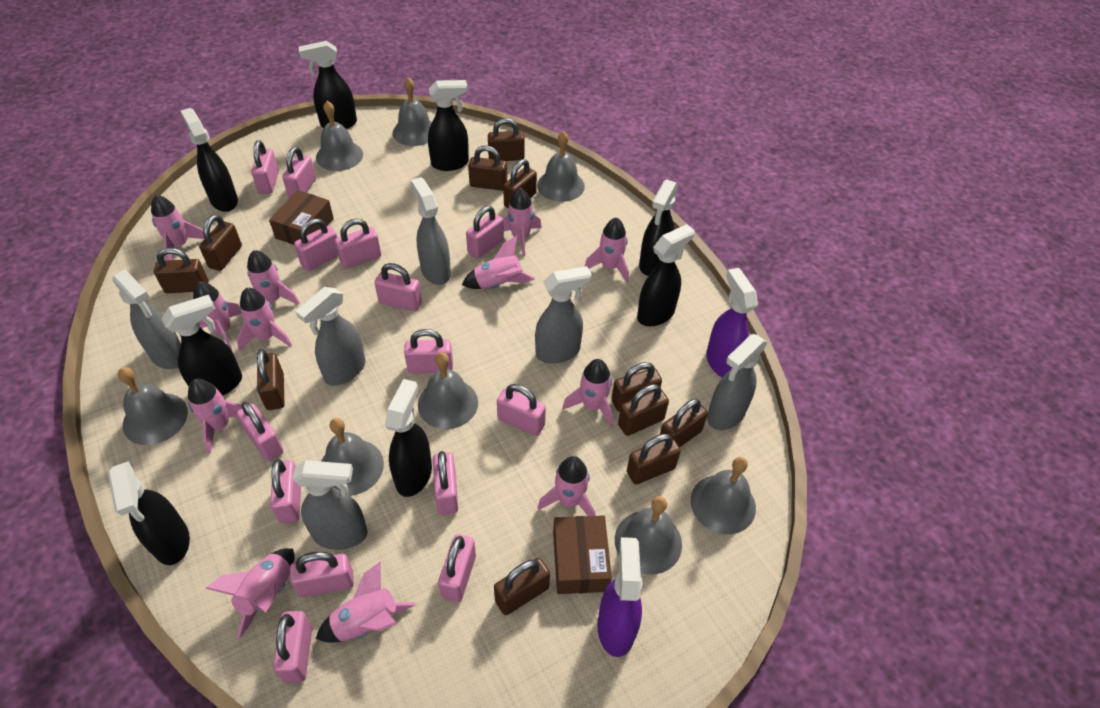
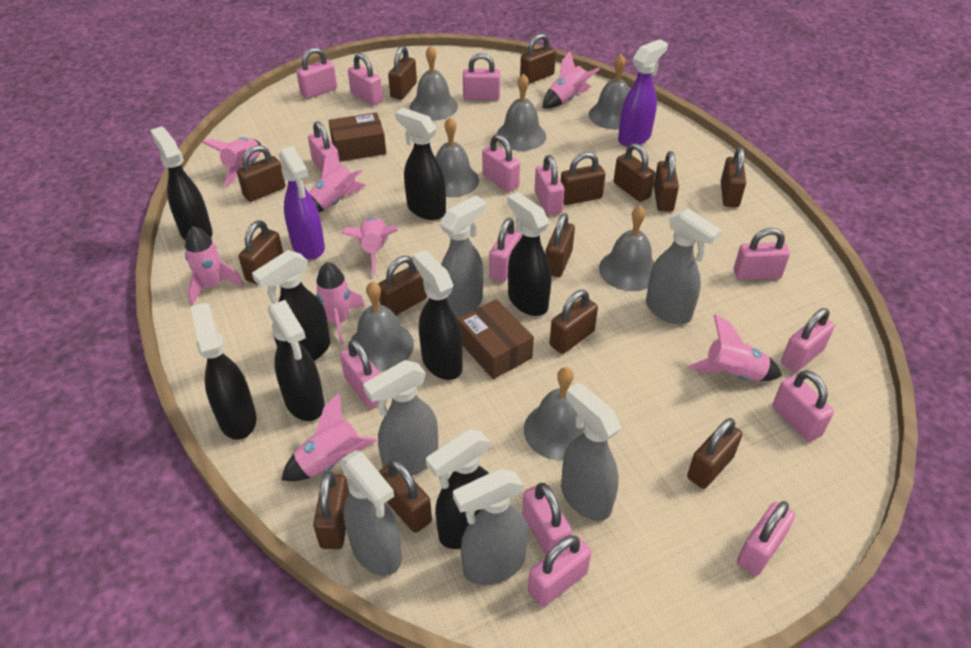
brown padlock: [154,248,208,293] [199,215,242,271] [257,349,284,410] [468,146,507,191] [488,118,525,161] [494,558,550,615] [503,159,537,208] [611,362,662,412] [618,384,669,436] [627,434,681,484] [660,399,708,447] = 11 -> [237,145,286,202] [238,220,283,284] [313,471,350,549] [379,256,427,315] [379,459,432,533] [388,46,417,100] [520,33,556,84] [546,213,575,277] [550,290,598,354] [561,152,605,205] [614,143,655,202] [653,151,679,211] [687,418,742,489] [721,147,746,207] = 14
grey bell: [118,367,188,445] [316,101,363,171] [321,418,384,496] [392,77,432,146] [418,352,478,429] [537,131,585,202] [615,496,682,574] [690,457,756,534] = 8 -> [351,281,414,371] [410,45,458,121] [435,117,479,198] [496,73,546,151] [524,367,584,461] [589,54,630,130] [599,206,655,291] = 7
pink rocket: [151,195,205,261] [188,379,242,453] [193,281,241,350] [205,548,294,639] [236,288,292,351] [247,250,300,305] [316,561,415,643] [462,236,535,289] [502,188,542,257] [537,456,595,516] [562,359,613,427] [584,217,629,283] = 12 -> [185,226,244,306] [202,137,261,187] [281,393,377,481] [308,147,366,212] [316,262,365,345] [342,217,398,275] [543,51,600,109] [688,314,782,381] = 8

